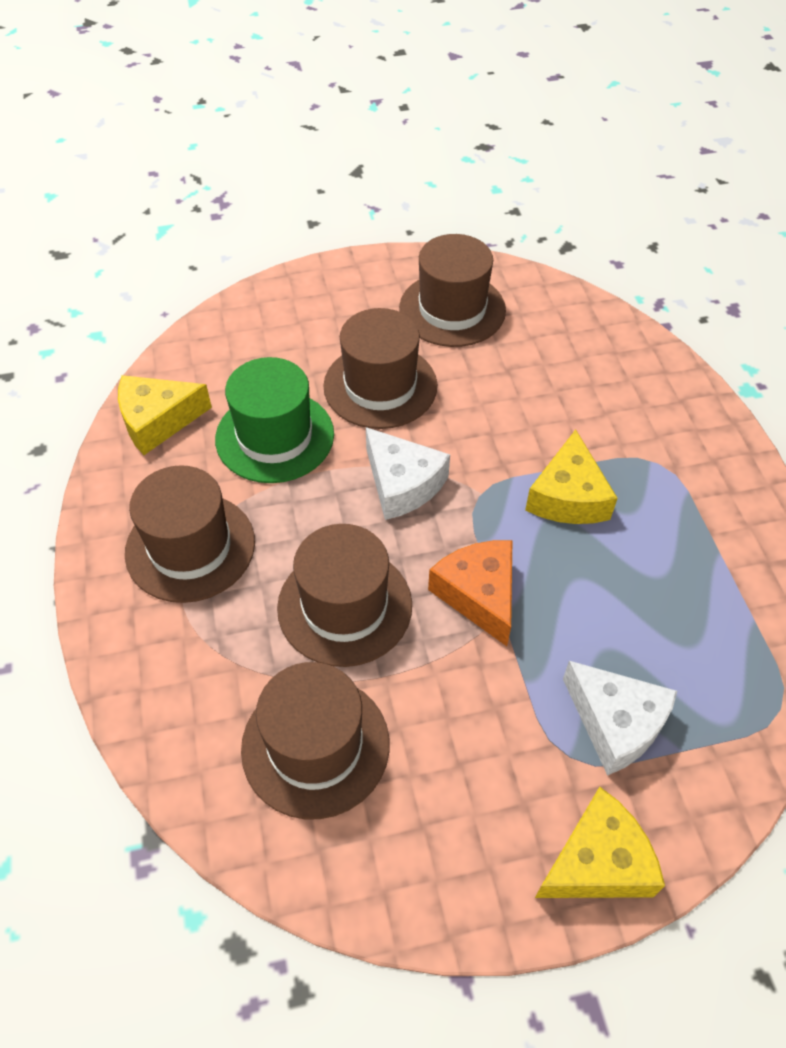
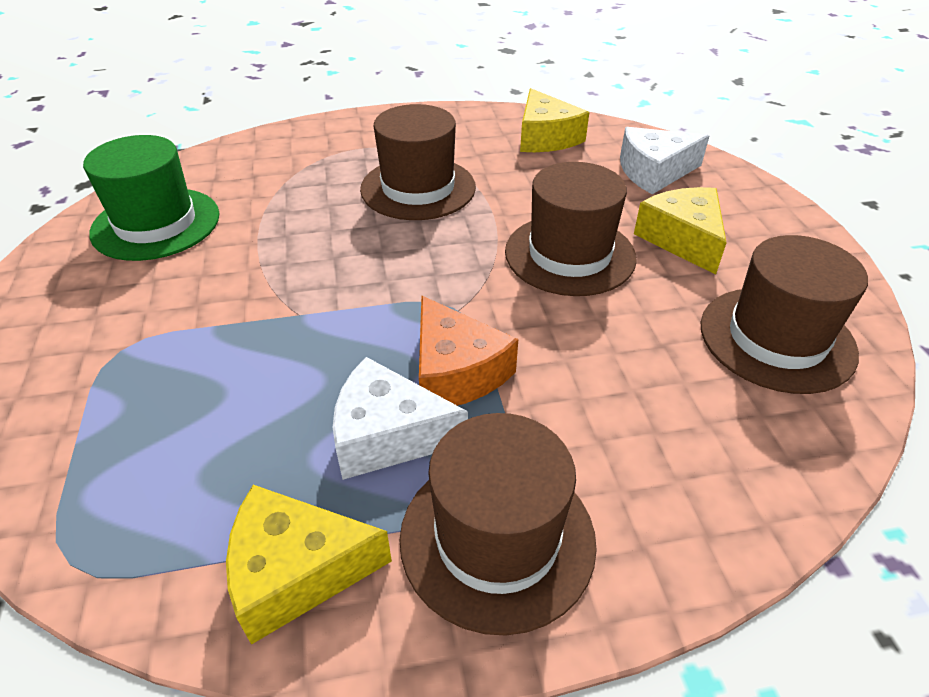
brown hat: [125,465,255,603] [241,662,389,819] [277,524,412,667] [323,308,437,429] [399,234,506,347] = 5 -> [360,104,476,220] [399,413,597,636] [505,162,637,296] [701,235,868,394] = 4

